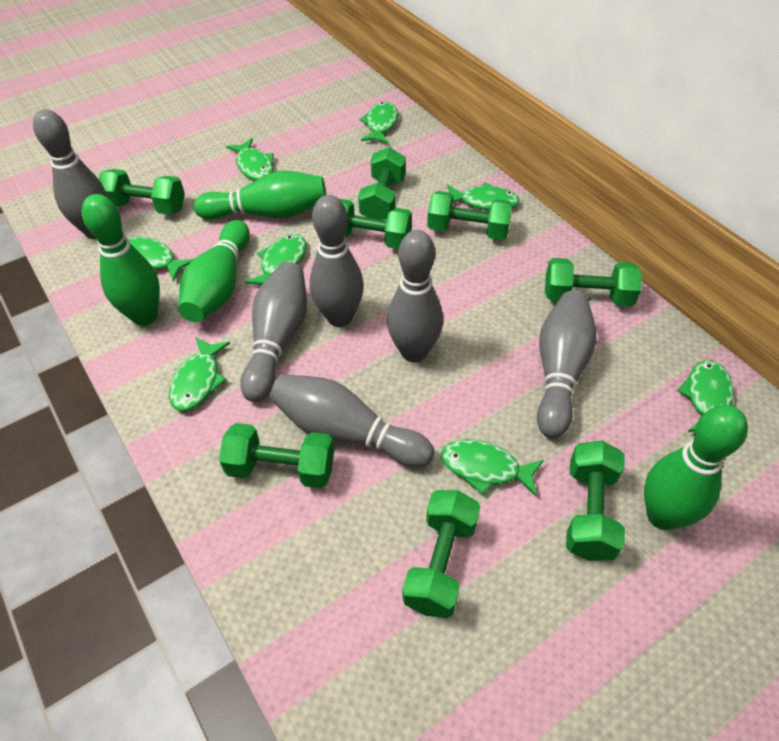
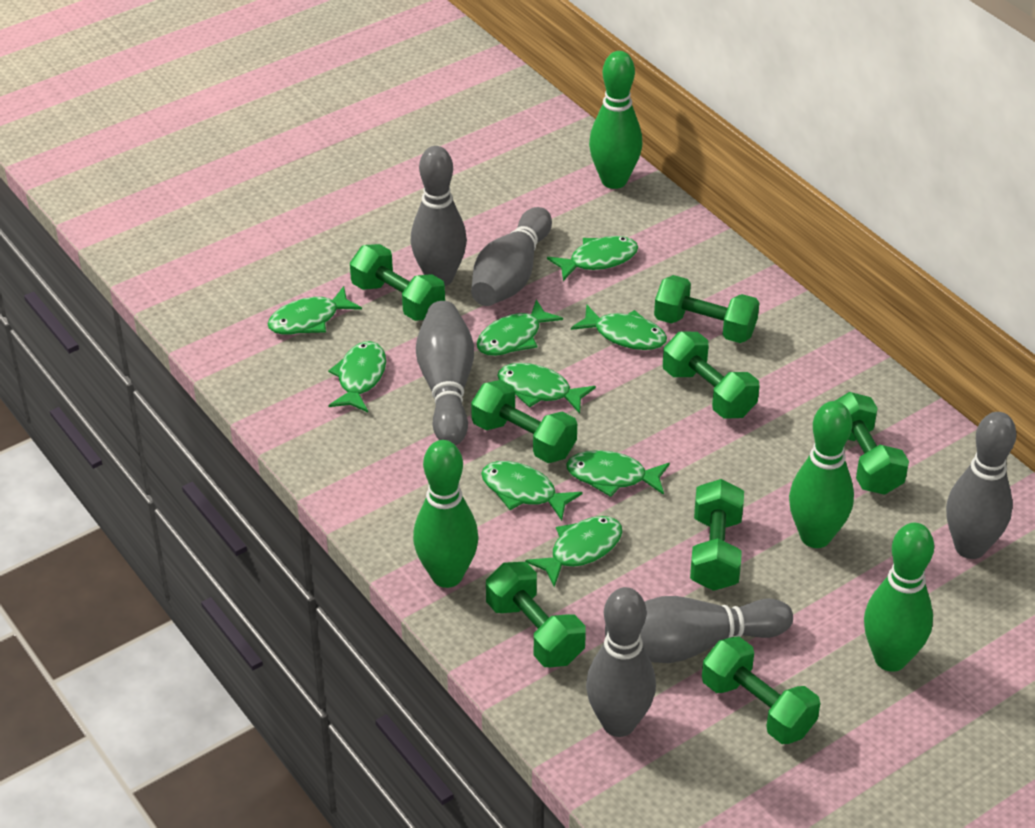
green fish: [128,237,193,282] [169,337,230,411] [226,138,274,180] [245,234,306,285] [359,102,398,144] [441,440,544,497] [447,182,520,210] [677,360,734,432] = 8 -> [268,286,362,335] [328,341,386,412] [477,299,563,356] [481,461,583,521] [497,363,596,414] [525,516,622,587] [547,236,638,281] [566,450,670,497] [571,304,667,350] = 9

